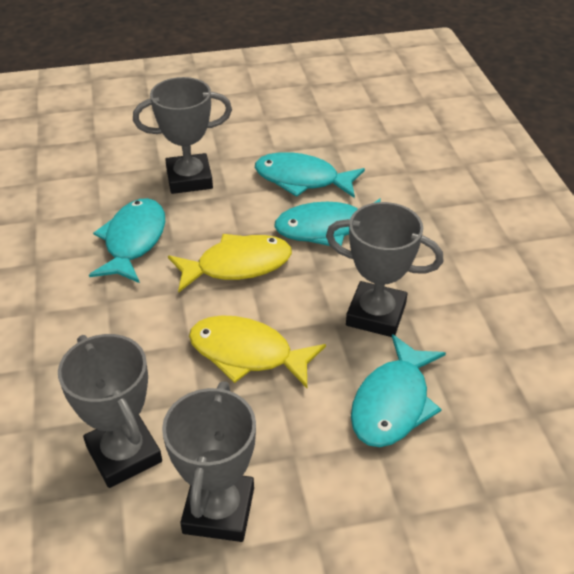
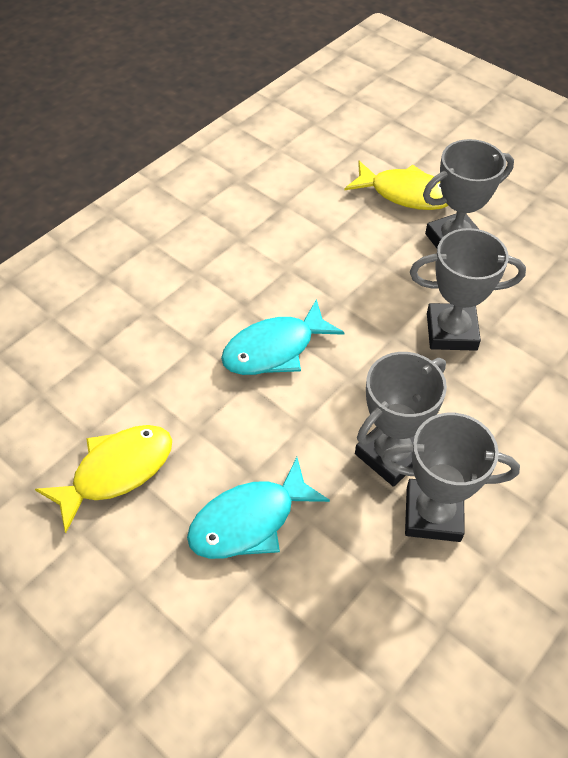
turquoise fish: [89,198,165,283] [255,152,365,198] [274,198,381,246] [351,334,446,447] = 4 -> [187,457,330,559] [221,299,345,375] = 2

